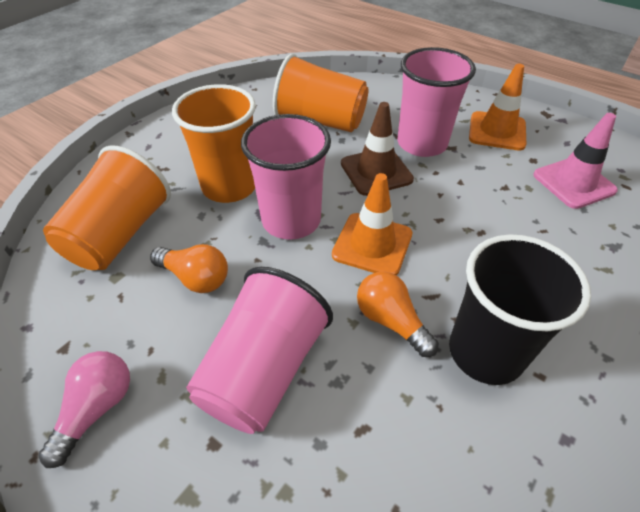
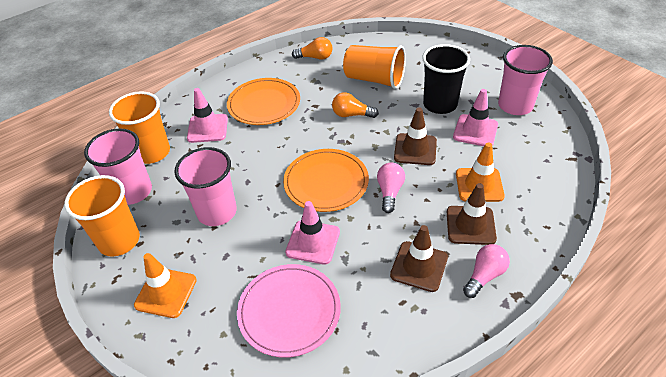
brown traffic cone: [341,102,414,196] = 1 -> [390,225,448,292] [394,107,437,165] [447,183,497,245] = 3
orange plate: none = 0 -> [227,78,300,125] [283,149,369,212] = 2
pink light bulb: [38,351,130,468] = 1 -> [377,163,405,213] [463,244,510,298] = 2
pink plate: none = 0 -> [237,264,341,358] = 1
pink traffic cone: [533,113,618,209] = 1 -> [187,88,228,143] [285,201,340,265] [453,89,498,146] = 3

